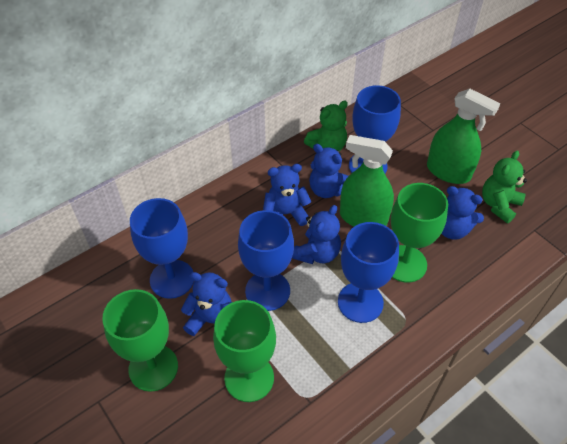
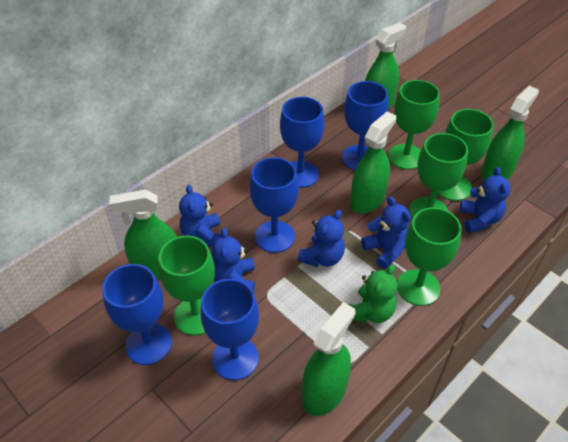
blue goblet: [130,198,194,299] [238,210,294,311] [338,222,399,323] [349,85,401,174] = 4 -> [102,264,172,365] [200,279,259,380] [250,157,299,253] [280,97,324,188] [342,81,388,170] = 5
green goblet: [102,289,178,392] [213,300,276,402] [391,183,448,283] = 3 -> [159,236,215,335] [388,80,440,170] [397,207,461,306] [409,133,468,219] [437,109,494,201] = 5
green spray bottle: [340,135,394,227] [427,89,500,184] = 2 -> [109,189,177,279] [302,302,355,416] [350,112,396,213] [365,22,406,109] [481,86,539,180] = 5
green teddy bear: [304,101,348,151] [482,151,527,223] = 2 -> [348,264,397,324] = 1

